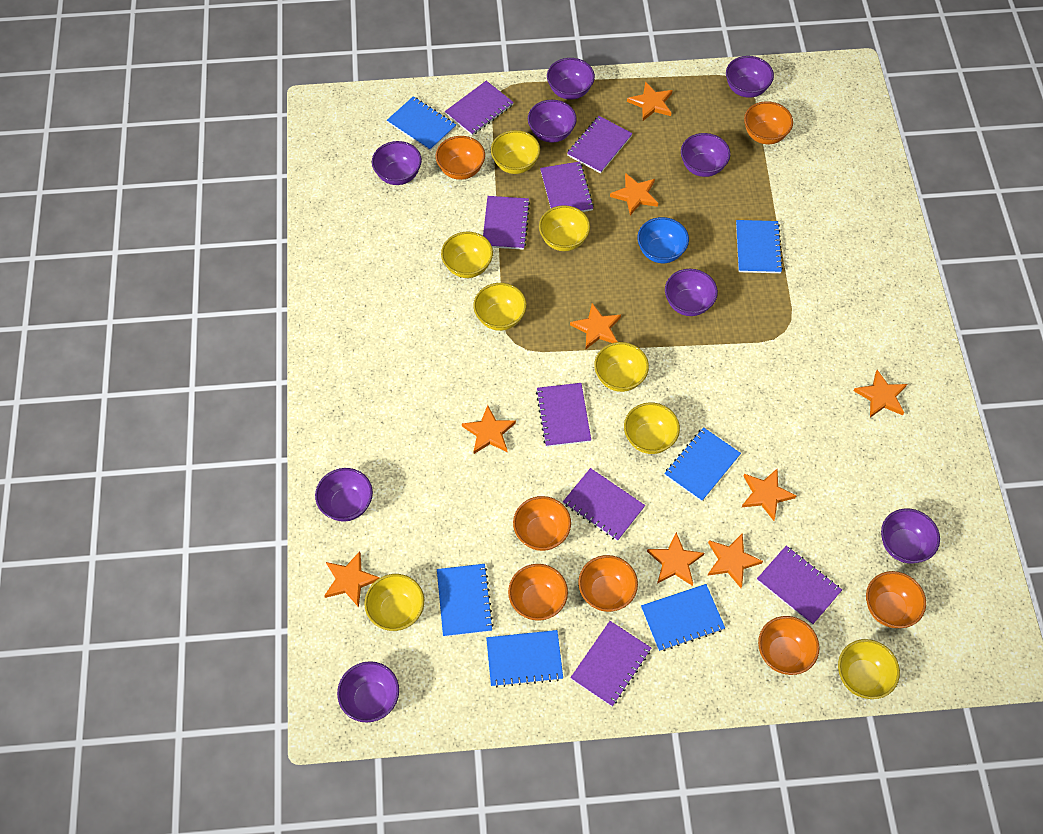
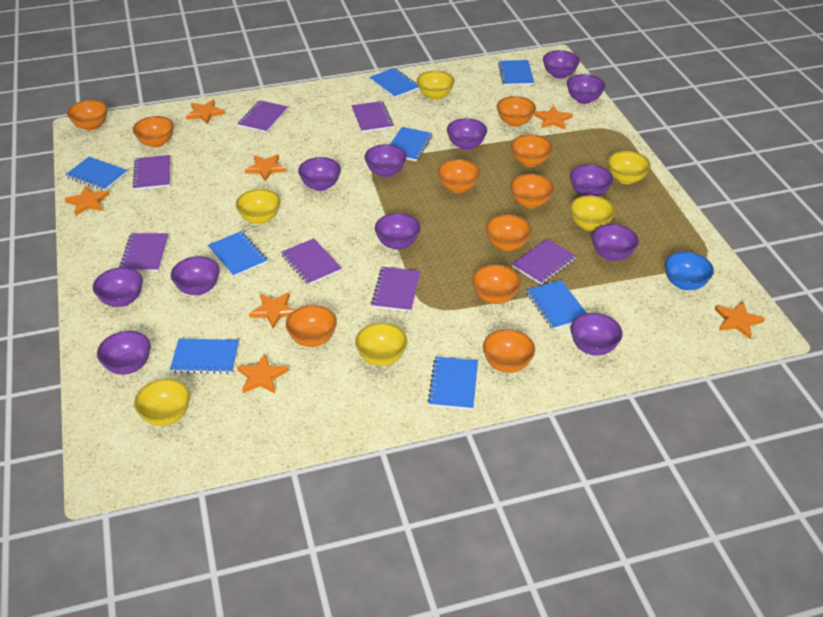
blue notebook: [387,96,456,151] [437,564,494,637] [486,630,563,687] [641,584,725,651] [664,427,741,502] [736,220,783,273] = 6 -> [65,157,128,191] [170,339,239,374] [208,231,268,277] [370,68,419,98] [390,127,433,162] [427,357,478,410] [498,60,534,86] [526,280,586,330] = 8
orange bowl: [435,136,485,180] [508,564,568,621] [513,496,571,551] [578,555,638,612] [744,101,793,144] [758,616,820,675] [866,571,926,628] = 7 -> [67,100,108,131] [133,116,174,148] [286,305,337,347] [437,159,480,193] [472,265,521,304] [483,329,535,373] [486,214,532,251] [497,96,536,127] [510,174,554,208] [511,134,553,167] = 10
orange star: [324,551,380,607] [462,405,516,454] [570,303,621,349] [610,173,658,215] [627,81,673,121] [647,532,704,586] [707,533,763,588] [742,468,796,521] [854,370,907,418] = 9 -> [65,186,109,216] [186,100,225,124] [237,354,289,393] [245,154,286,181] [249,293,294,329] [534,105,573,129] [714,301,765,339] = 7
purple bowl: [315,468,373,522] [337,661,399,723] [372,141,422,185] [528,100,577,143] [547,58,595,100] [665,269,718,316] [681,133,731,177] [726,56,774,98] [881,508,940,564] = 9 -> [93,267,143,307] [97,331,151,375] [171,256,220,295] [298,157,341,191] [364,144,407,178] [375,213,420,250] [447,118,487,150] [543,50,580,79] [567,74,605,104] [570,164,613,196] [571,313,622,355] [592,224,639,261] = 12
purple notebook: [445,81,514,136] [483,196,530,250] [536,383,591,447] [540,161,594,212] [563,468,645,541] [567,116,633,173] [570,621,651,706] [757,546,842,625] = 8 -> [119,233,168,272] [133,155,170,190] [238,100,288,133] [281,238,342,285] [352,101,394,133] [371,267,421,312] [512,239,577,284] = 7
yellow bowl: [364,574,424,631] [441,232,493,278] [473,283,527,331] [491,130,540,174] [539,205,590,251] [594,342,649,392] [624,402,680,454] [838,639,900,699] = 8 -> [134,379,190,426] [236,189,280,224] [355,323,407,366] [417,71,455,100] [570,195,615,231] [608,151,651,184] = 6

